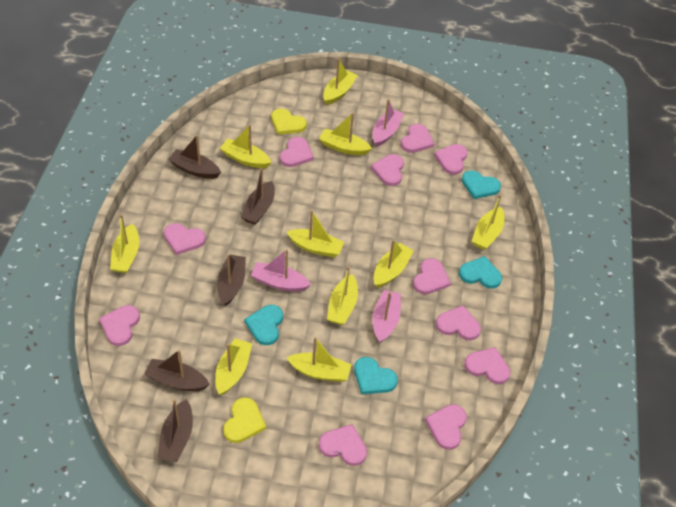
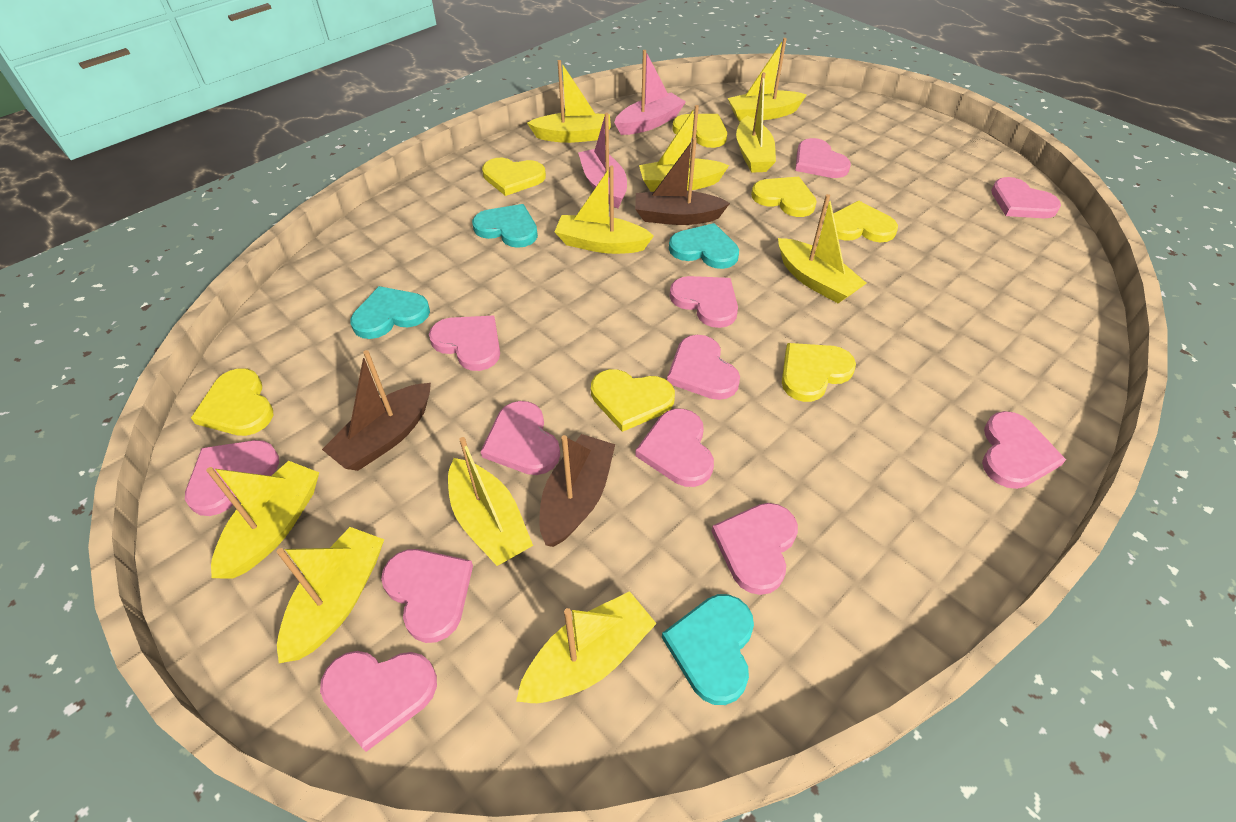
brown boat: [144,350,210,391] [157,399,193,462] [168,135,221,179] [217,254,246,306] [241,168,275,225] = 5 -> [322,350,431,471] [539,434,615,547] [635,138,730,225] = 3
pink boat: [251,249,311,292] [372,99,404,147] [372,290,401,343] = 3 -> [578,113,627,208] [614,50,686,135] = 2
pink heart: [99,305,140,346] [164,223,206,255] [280,137,314,167] [319,424,367,466] [371,154,404,186] [401,124,434,153] [413,258,451,294] [425,404,467,450] [434,144,467,175] [436,306,481,340] [464,347,510,384] = 11 -> [185,440,279,516] [320,651,437,752] [381,549,473,643] [429,316,500,371] [481,401,560,475] [635,409,714,487] [667,335,740,400] [670,276,738,328] [712,503,798,595] [795,138,851,178] [982,411,1066,489] [991,177,1061,218] = 12
yellow heart: [223,397,266,443] [271,109,307,135] = 2 -> [191,368,273,436] [482,158,546,196] [591,369,675,432] [672,114,727,148] [751,177,817,217] [782,343,856,402] [833,201,898,242] = 7

